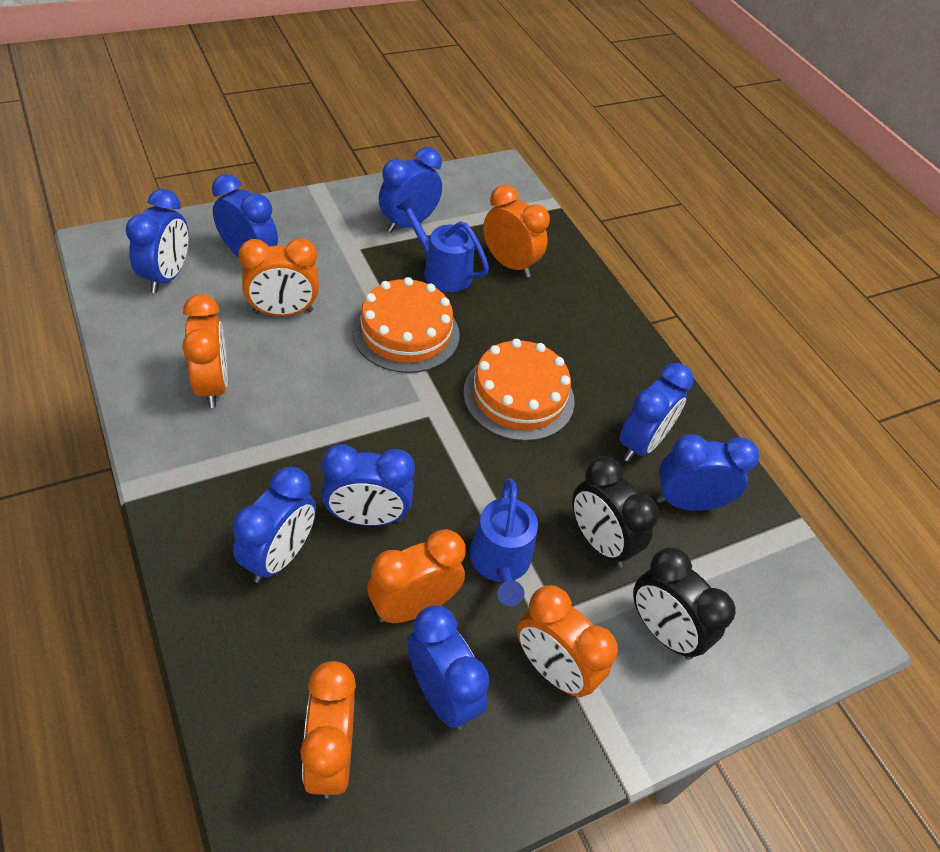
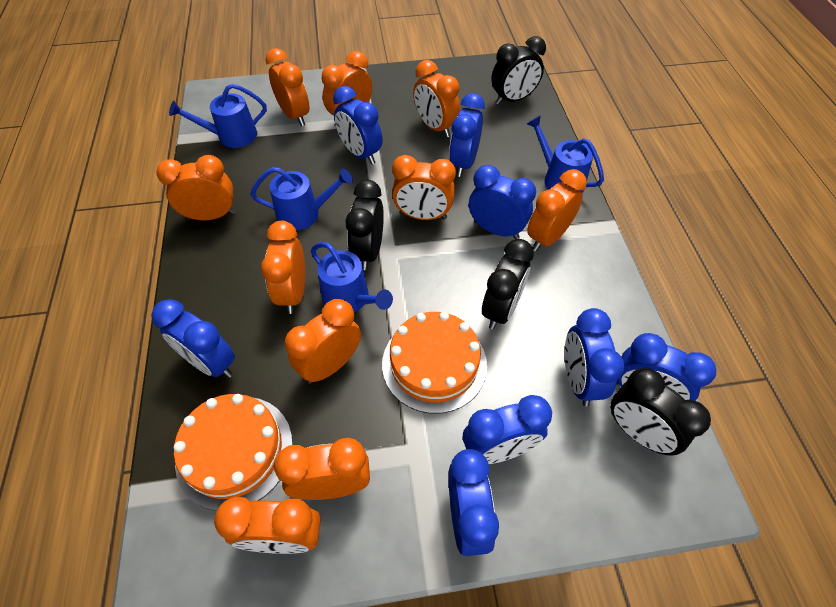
black clock: [572,456,659,568] [633,547,736,660] = 2 -> [345,180,384,270] [482,239,534,329] [491,36,546,105] [611,368,711,456] = 4
blue watering can: [396,197,489,292] [469,478,538,606] = 2 -> [169,84,267,148] [250,167,353,230] [311,242,393,312] [527,115,604,193] = 4
orange clock: [182,294,228,408] [238,238,319,316] [300,661,356,798] [368,529,465,623] [483,185,550,277] [517,585,618,697] = 6 -> [157,155,236,221] [214,497,321,554] [261,221,305,314] [265,48,309,126] [274,438,370,500] [285,299,361,384] [322,51,372,126] [392,155,456,220] [413,60,460,138] [527,169,587,251] = 10

